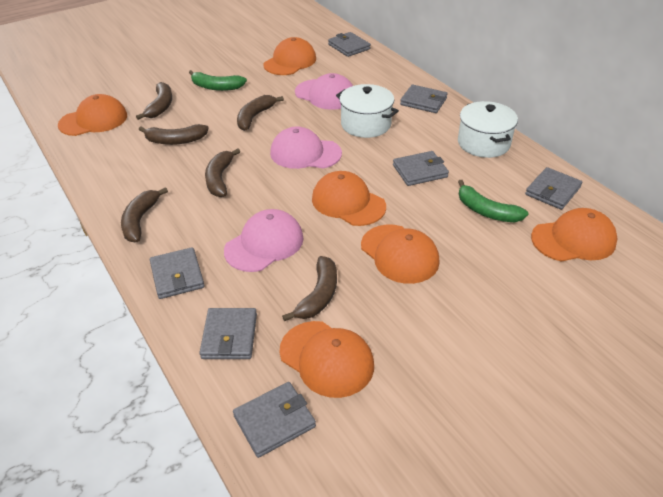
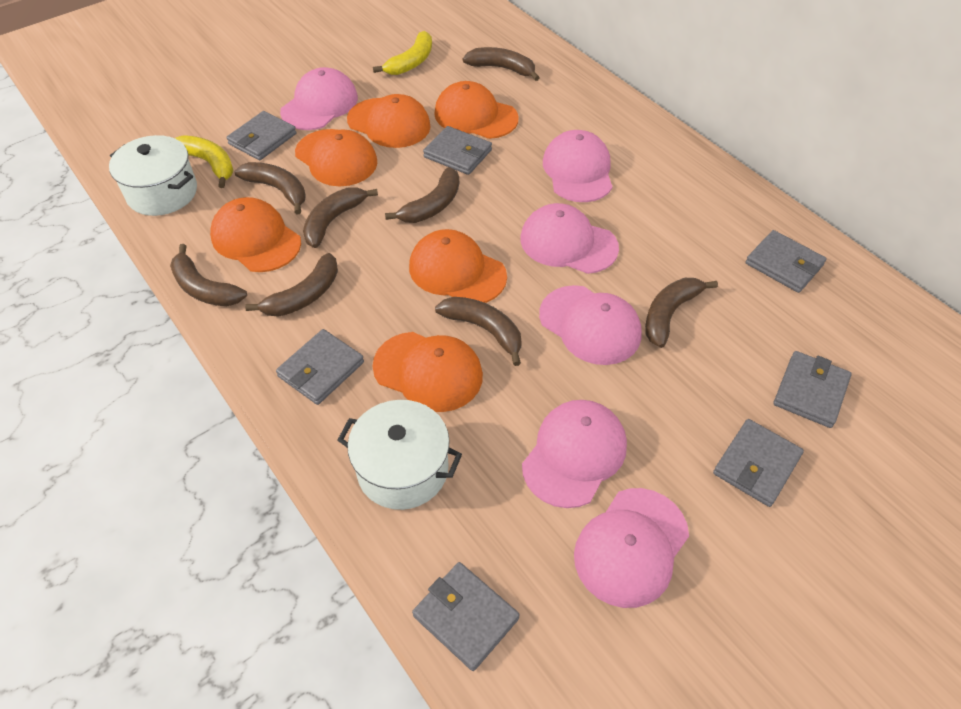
brown banana: [121,187,168,242] [136,82,172,120] [139,124,209,145] [205,148,240,197] [237,95,284,131] [282,256,337,321] = 6 -> [170,244,247,306] [234,162,306,214] [245,253,338,317] [303,187,378,248] [385,167,459,223] [435,297,522,366] [463,47,540,81] [645,278,718,348] = 8
green banana: [189,70,247,91] [458,180,528,222] = 2 -> none = 0
pink cap: [224,209,304,272] [270,126,342,169] [295,73,353,110] = 3 -> [280,67,358,130] [520,203,619,274] [522,400,627,508] [539,285,642,365] [543,130,612,202] [574,488,689,608] = 6
yellow banana: none = 0 -> [175,135,234,188] [373,31,432,75] = 2

